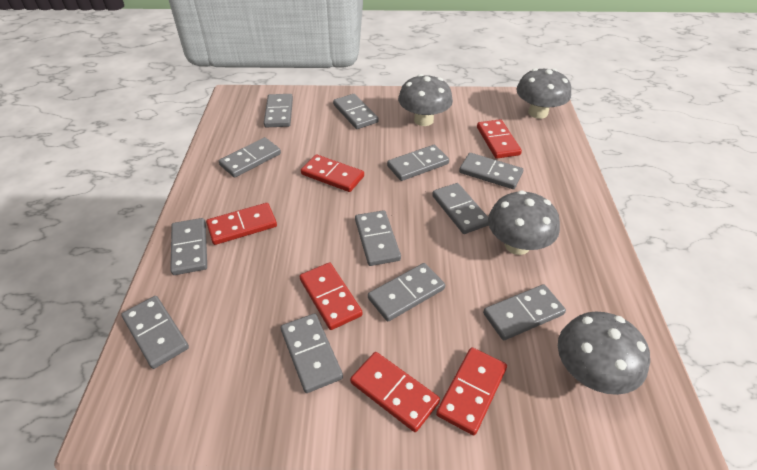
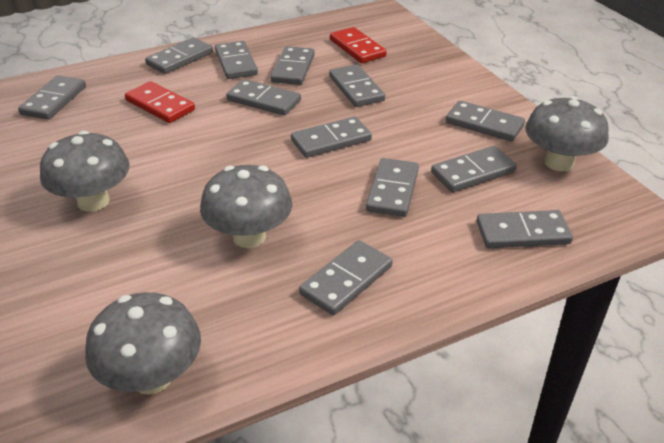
red domino: [206,203,277,245] [300,262,363,330] [301,154,364,192] [350,352,440,432] [436,348,507,435] [477,119,522,159] = 6 -> [125,81,195,123] [330,27,387,63] = 2

